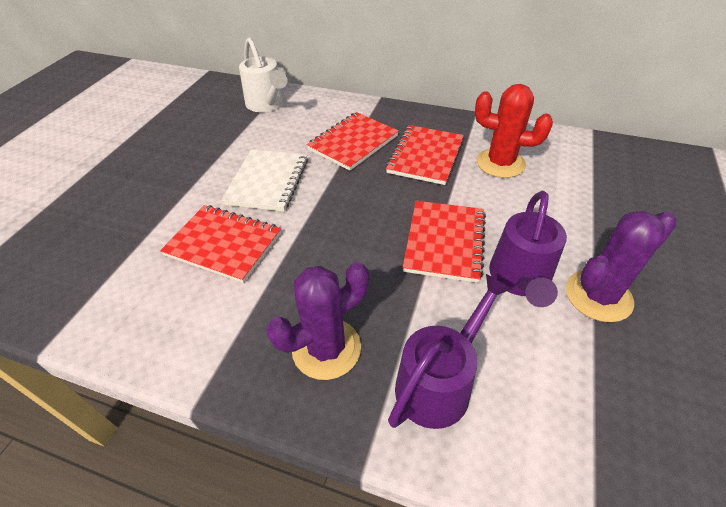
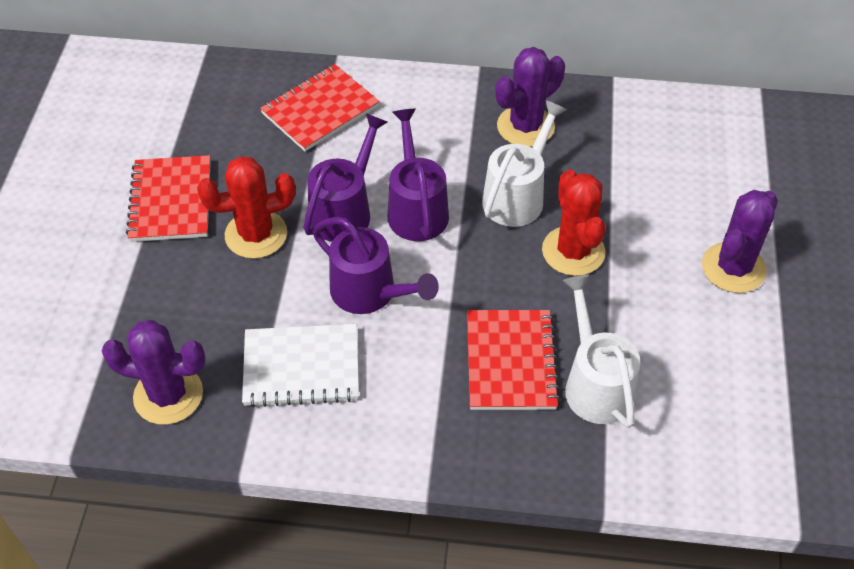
purple cactus: [266,262,369,380] [566,211,677,322] = 2 -> [102,320,206,425] [495,47,565,147] [702,190,778,293] = 3
purple watering can: [388,274,512,429] [489,191,567,307] = 2 -> [303,113,387,242] [313,217,439,314] [388,109,449,241] = 3
red cactus: [475,84,553,178] = 1 -> [197,156,296,259] [542,170,605,276] = 2
red notebook: [160,205,281,283] [306,112,399,171] [386,125,464,185] [403,201,486,283] = 4 -> [126,155,211,242] [260,64,380,151] [467,310,560,410] = 3
white watering can: [239,37,288,112] = 1 -> [482,100,567,227] [563,275,640,428] = 2

